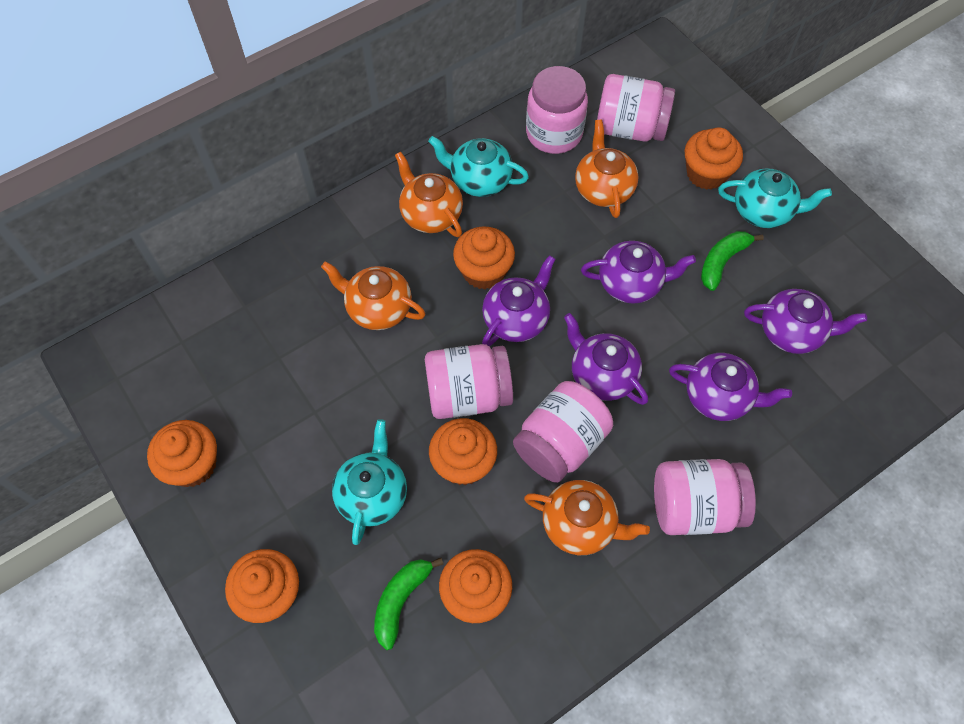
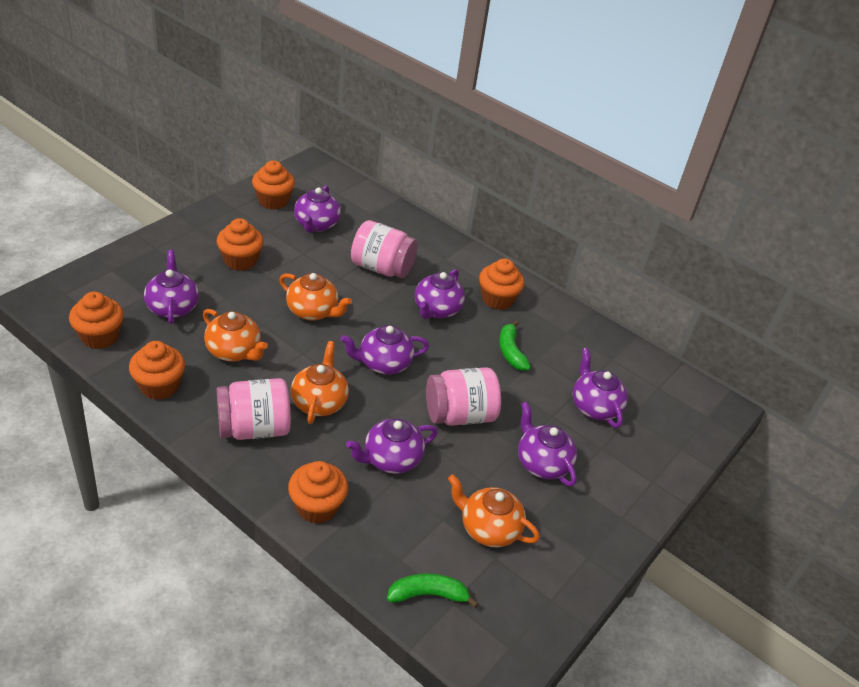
pink jar: [425,344,513,419] [513,381,613,483] [526,66,588,154] [597,74,675,142] [654,459,756,535] = 5 -> [217,378,291,440] [351,220,418,278] [426,367,501,426] = 3
purple teapot: [482,255,555,346] [564,313,648,405] [581,241,696,304] [669,353,792,421] [744,289,867,354] = 5 -> [144,250,199,324] [294,185,341,233] [341,325,429,375] [346,419,438,474] [415,269,465,319] [518,402,577,487] [573,348,628,428] = 7
turquoise teapot: [332,419,407,545] [428,136,529,197] [718,168,832,228] = 3 -> none = 0

